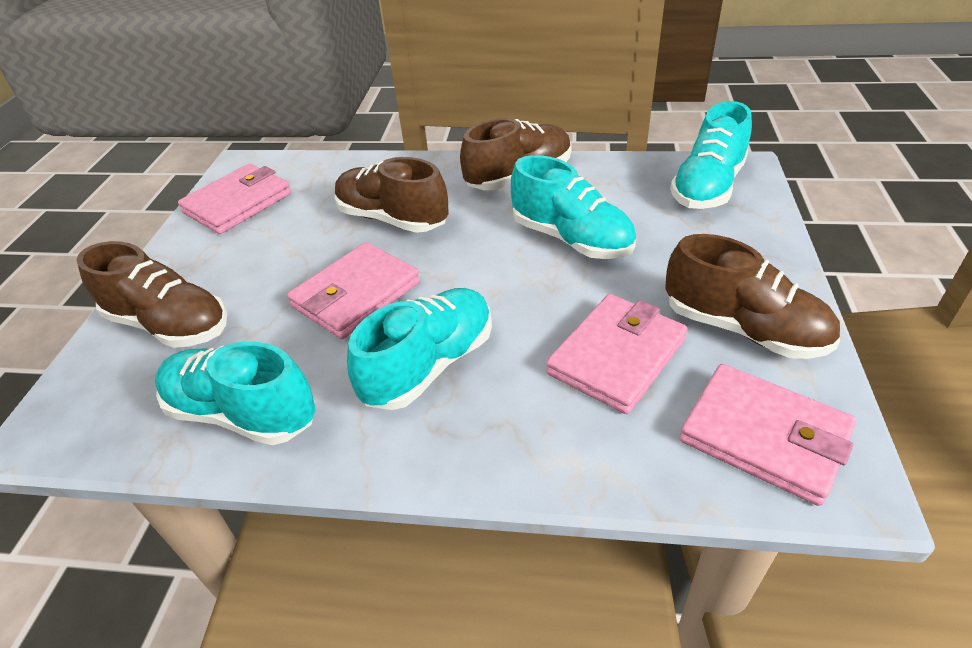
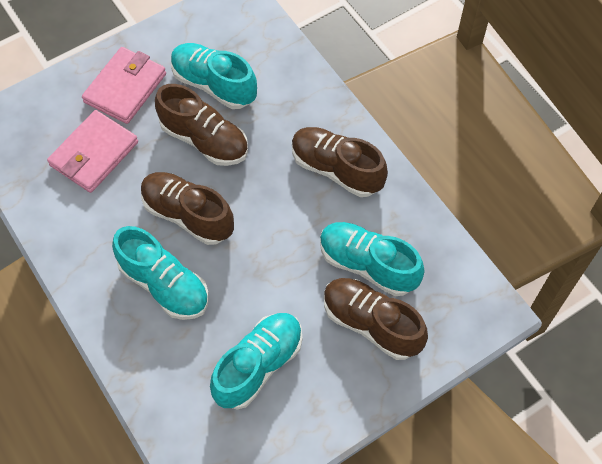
pink wallet: [178,164,291,234] [287,242,420,339] [546,294,688,414] [679,364,856,506] = 4 -> [47,110,138,193] [82,47,166,124] = 2

